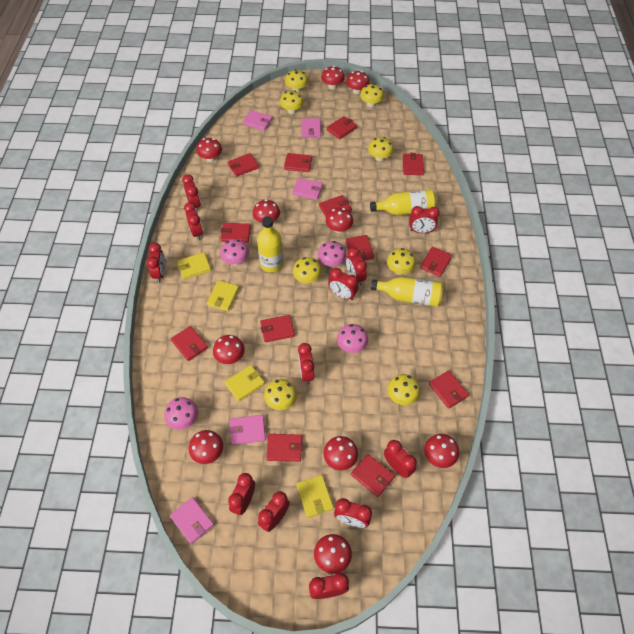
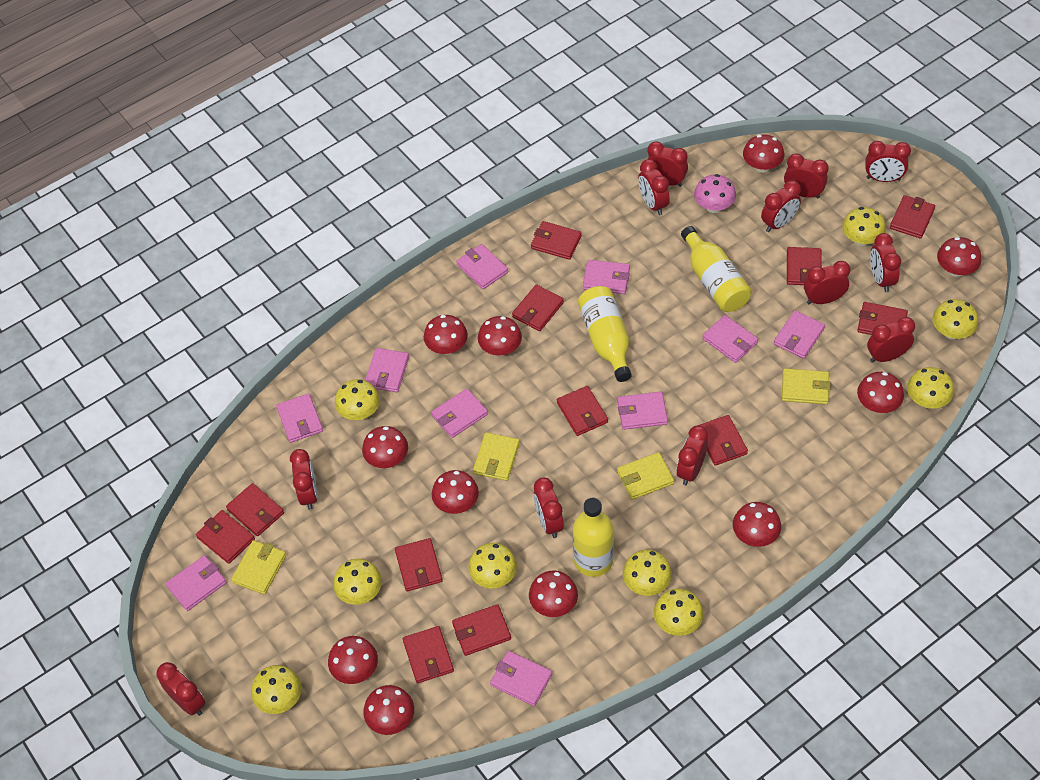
pink mushroom: [164,397,198,430] [220,239,249,265] [318,241,346,267] [337,324,368,353] = 4 -> [694,174,736,213] = 1
pink wallet: [170,497,214,544] [229,415,266,445] [243,110,273,131] [292,178,323,200] [301,118,321,138] = 5 -> [166,555,226,611] [276,393,323,443] [365,348,409,392] [431,389,488,438] [456,244,508,289] [490,651,552,706] [583,260,630,294] [617,392,668,430] [702,315,758,363] [774,310,825,359] = 10
red mushroom: [189,430,223,464] [197,138,222,162] [213,335,245,364] [253,199,280,223] [314,534,352,574] [321,66,345,89] [323,436,358,470] [326,208,353,233] [346,71,370,94] [424,434,459,468] = 10 -> [328,636,378,684] [362,426,408,468] [363,685,414,735] [424,315,468,354] [432,470,479,514] [478,316,522,356] [529,571,578,617] [733,502,781,547] [743,134,784,173] [857,372,904,413] [937,237,982,277] = 11
red wallet: [171,326,208,361] [220,223,251,243] [228,153,259,177] [260,315,295,342] [266,434,303,462] [284,153,312,172] [319,195,352,217] [327,116,357,140] [346,235,374,261] [351,454,395,497] [403,153,424,175] [420,247,452,277] [429,370,469,409] = 13 -> [196,510,255,564] [226,483,284,536] [395,538,443,591] [403,626,454,683] [452,604,511,656] [512,284,564,331] [531,221,582,260] [557,386,608,436] [697,415,748,465] [787,247,822,285] [857,302,908,335] [890,195,935,239] = 12
yellow mushroom: [264,379,297,410] [280,90,304,114] [285,69,308,93] [293,257,322,283] [360,84,384,108] [368,137,394,161] [387,248,416,275] [387,374,420,405] = 8 -> [251,665,302,714] [333,559,382,605] [335,379,380,420] [469,543,517,589] [623,550,672,596] [654,588,704,636] [842,207,886,246] [907,367,954,409] [933,299,978,339] = 9

